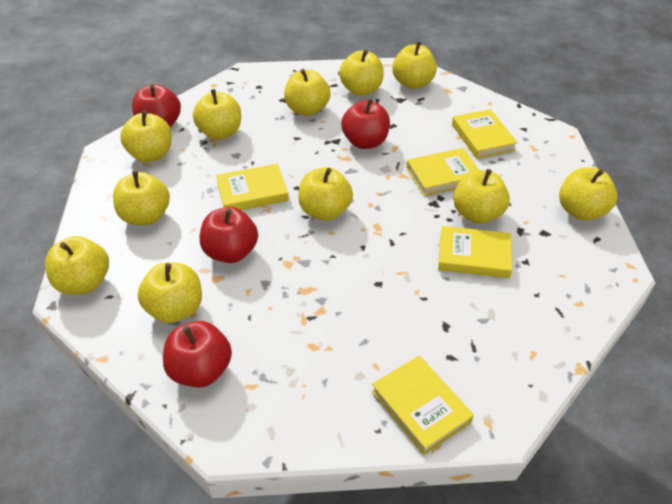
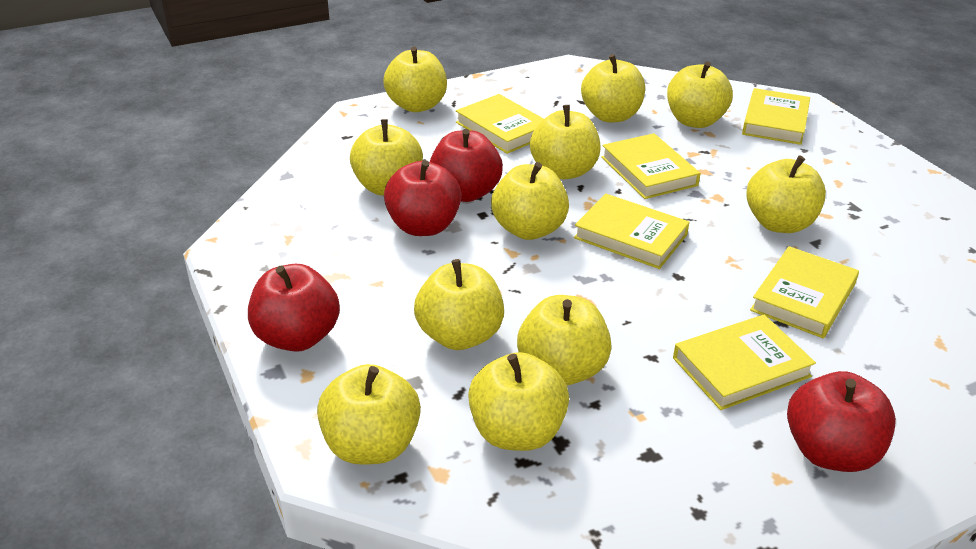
yellow book: [216,164,289,210] [372,356,474,455] [407,148,479,196] [438,226,512,278] [452,109,518,159] = 5 -> [456,94,544,154] [574,194,690,269] [601,133,701,199] [673,315,816,410] [742,88,810,145] [750,246,859,338] = 6

